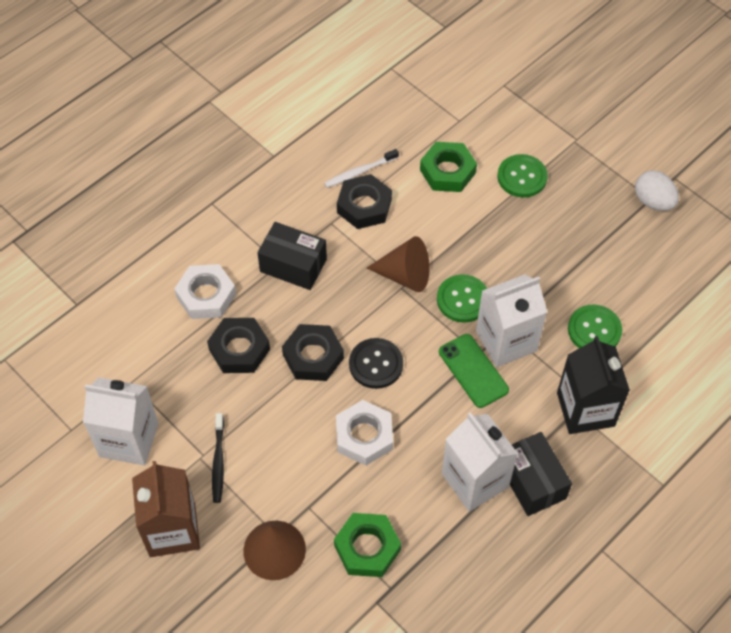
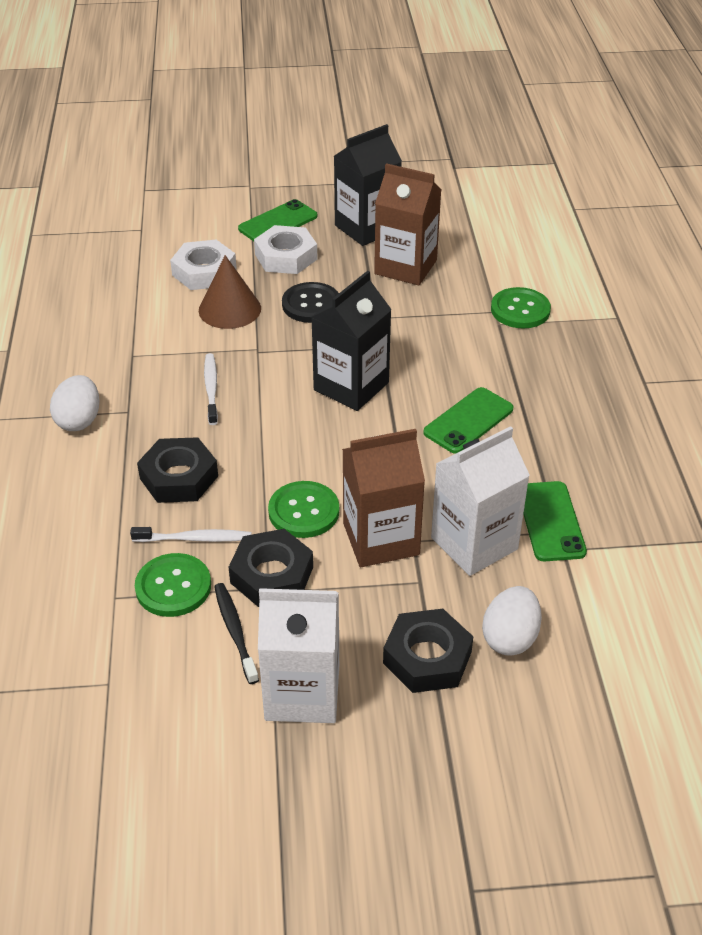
black box: [257,222,327,290] [510,432,572,516] = 2 -> none = 0
black carton: [557,336,630,434] = 1 -> [311,271,392,411] [334,124,402,246] = 2
brown carton: [132,461,200,557] = 1 -> [342,429,425,567] [374,163,441,285] = 2
brown cone: [243,521,306,580] [367,236,430,292] = 2 -> [199,255,261,329] = 1
green nut: [334,513,401,577] [420,142,477,192] = 2 -> none = 0
green phone: [439,334,509,408] = 1 -> [238,199,318,241] [423,387,514,454] [523,481,587,561] = 3
white carton: [83,377,159,466] [442,412,518,512] [476,274,547,367] = 3 -> [258,588,339,723] [431,426,530,576] = 2
white egg: [635,170,679,211] = 1 -> [50,375,100,431] [482,586,542,656] = 2
white toothbrush: [324,149,399,188] = 1 -> [130,527,252,542] [204,353,218,425] = 2

